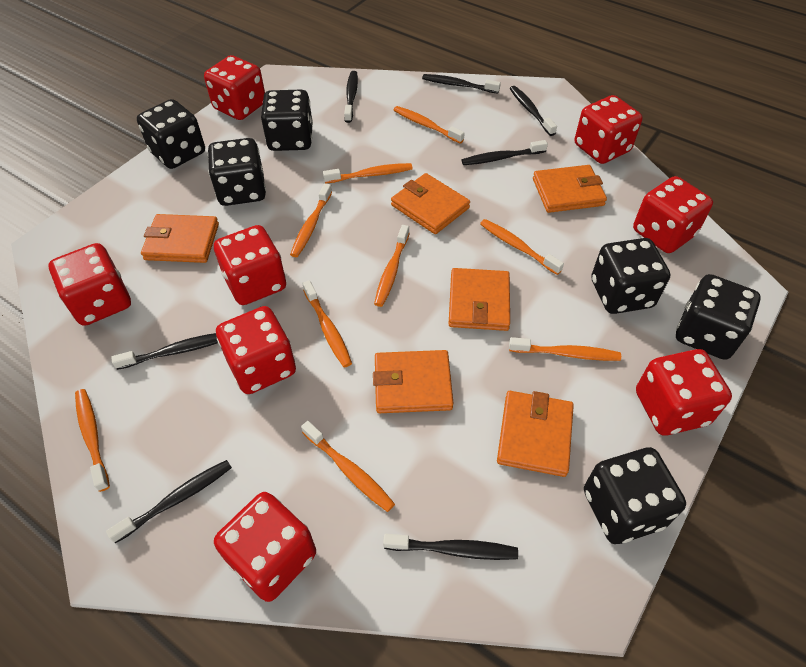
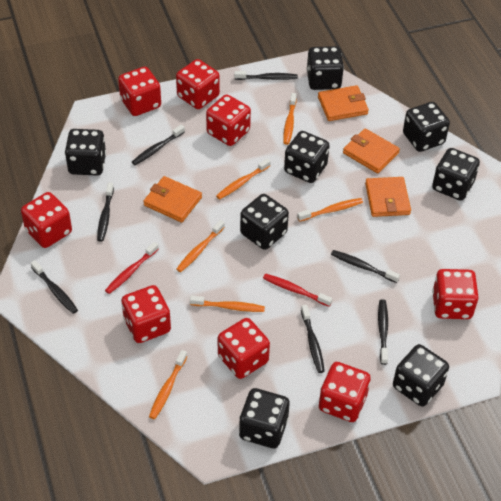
black dice: [137,99,205,169] [208,138,266,206] [261,90,313,151] [584,447,686,544] [591,238,670,314] [676,274,761,360] = 6 -> [65,129,106,176] [239,388,290,448] [240,194,289,250] [284,131,330,183] [307,46,344,90] [393,344,449,407] [403,102,450,152] [432,148,480,201] = 8
orange toothbrush: [75,389,110,492] [290,183,332,257] [301,421,395,512] [302,280,352,368] [323,163,413,183] [374,225,410,307] [394,106,465,144] [480,219,564,275] [509,337,621,361] = 9 -> [149,350,187,419] [176,220,225,272] [190,296,265,312] [216,158,271,200] [283,93,297,145] [297,198,363,222] = 6
orange wallet: [141,214,219,263] [373,350,453,413] [391,173,470,234] [449,268,510,331] [497,391,574,477] [533,165,607,213] = 6 -> [143,176,202,223] [318,85,369,121] [343,128,400,173] [365,177,411,217] = 4
red toothbrush: none = 0 -> [105,242,159,294] [263,274,332,307] = 2

